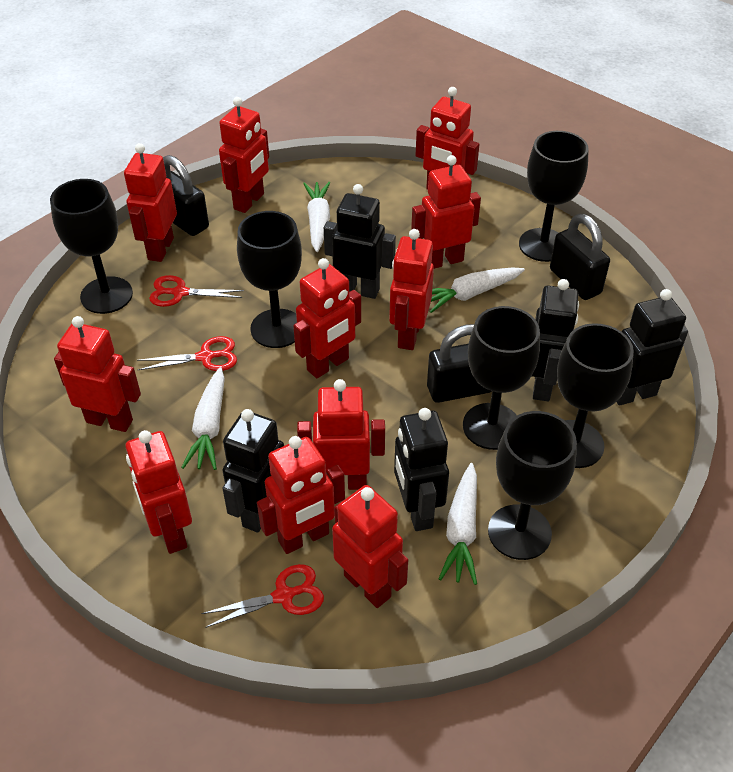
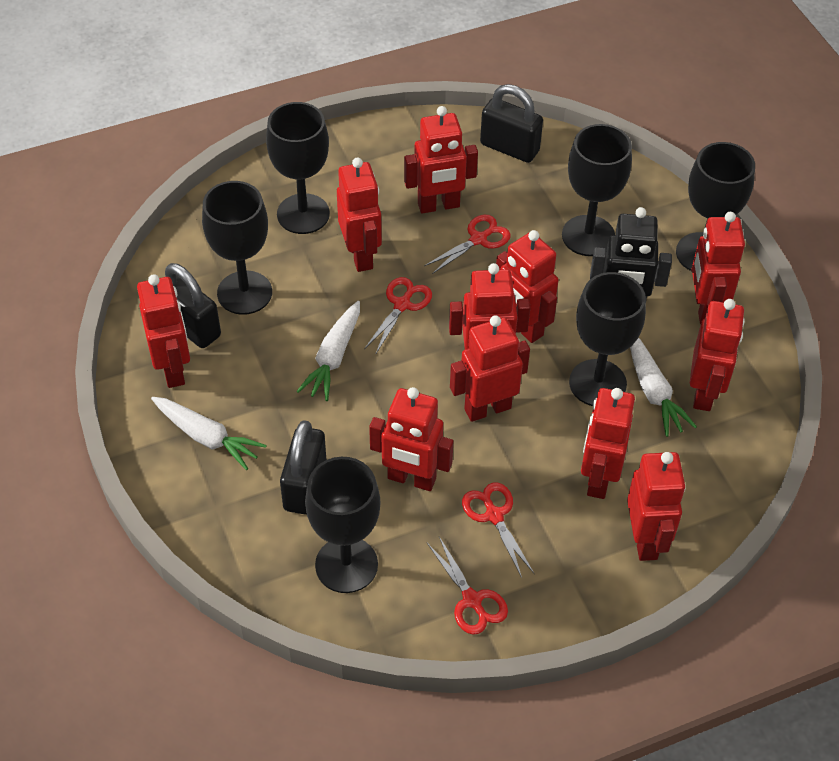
black robot: [222,409,284,533] [324,184,396,299] [394,408,449,531] [532,279,579,401] [617,289,688,406] = 5 -> [590,207,672,300] = 1
red scissors: [137,336,237,371] [149,275,244,307] [201,564,324,628] = 3 -> [364,277,432,355] [424,215,511,274] [427,537,508,635] [462,482,534,578] = 4
white carrot: [181,367,225,470] [303,182,330,252] [430,267,525,313] [439,463,477,585] = 4 -> [151,397,267,470] [296,301,360,401] [630,338,697,437] = 3

